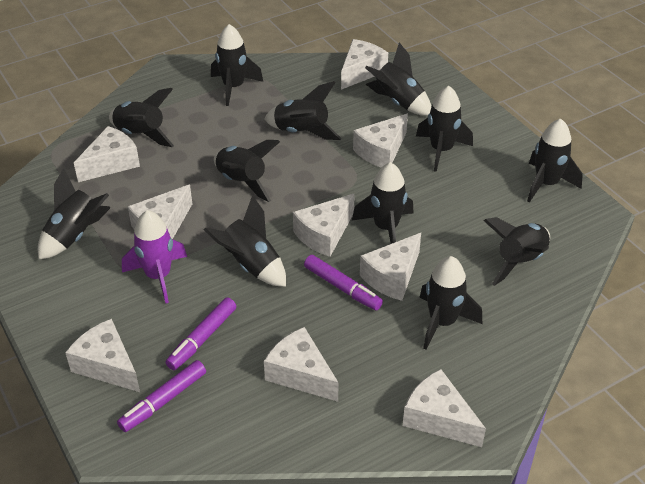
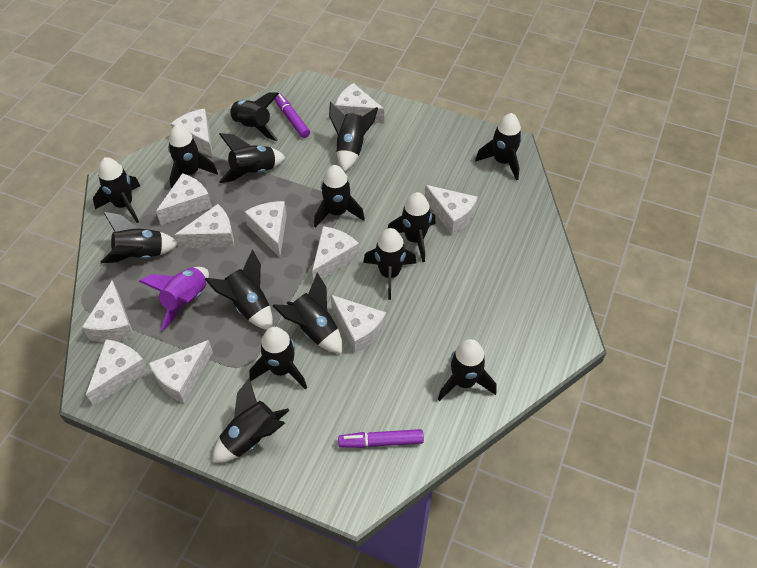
black rocket: [38,168,111,260] [109,88,174,147] [204,195,286,287] [211,24,263,106] [214,140,280,202] [265,81,342,140] [352,162,414,244] [365,42,431,116] [416,86,473,172] [420,256,482,350] [483,217,550,286] [527,118,583,202] = 12 -> [93,157,140,223] [101,212,178,263] [168,124,218,189] [205,250,273,330] [213,378,290,463] [219,133,286,183] [228,92,279,141] [249,327,307,389] [273,273,342,354] [314,165,365,228] [329,102,378,172] [363,228,416,300] [388,192,436,262] [438,339,497,401] [475,113,522,180] = 15
purple marker: [117,360,206,432] [165,298,236,370] [304,255,383,310] = 3 -> [274,93,310,138] [338,429,424,448] = 2
white cheese: [65,319,140,392] [74,126,140,182] [128,185,192,239] [264,327,339,402] [293,194,355,257] [341,39,388,89] [353,114,408,168] [360,233,421,301] [403,369,486,447] = 9 -> [82,281,135,342] [86,339,149,406] [149,340,213,403] [156,173,212,225] [171,108,213,157] [175,204,234,248] [244,201,287,257] [312,226,359,281] [331,295,386,353] [335,83,384,123] [425,185,478,235] = 11

